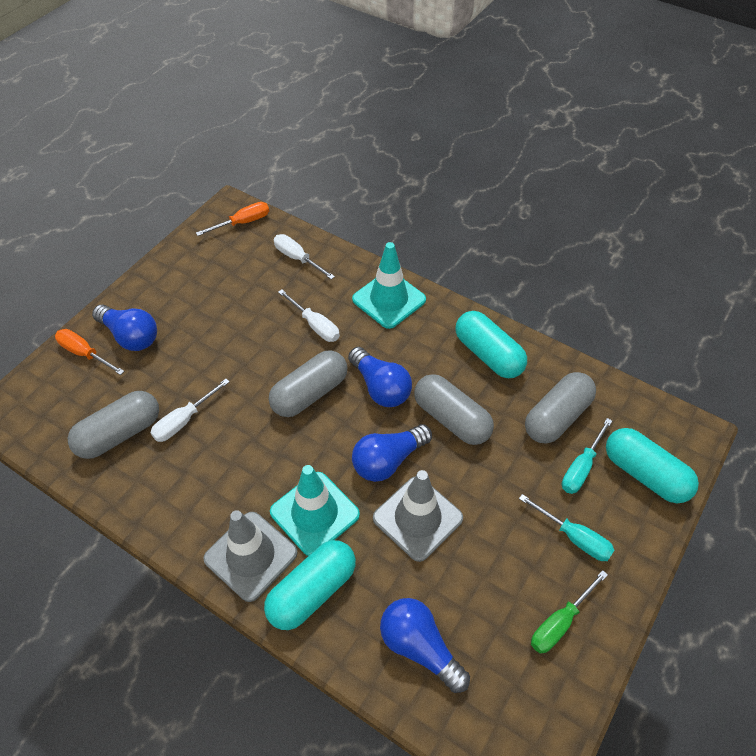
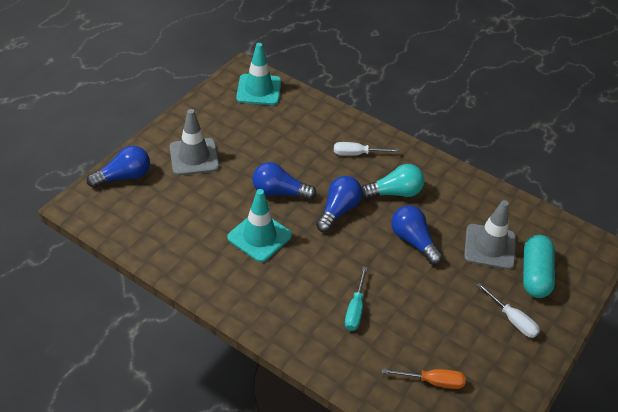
green screwdriver: [531,570,608,654] = 1 -> none = 0
grey capsule: [68,391,159,459] [269,350,347,417] [414,374,494,445] [525,372,596,444] = 4 -> none = 0
orange screwdriver: [55,329,125,375] [196,202,269,236] = 2 -> [382,368,466,389] = 1
turquoise capsule: [264,540,356,630] [455,311,527,378] [606,428,699,503] = 3 -> [523,235,555,298] = 1
turquoise light bulb: none = 0 -> [362,164,425,199] = 1
turquoise screwdriver: [519,494,614,561] [562,418,612,494] = 2 -> [345,266,368,331] = 1
white screwdriver: [150,379,230,442] [274,234,335,279] [278,289,340,342] = 3 -> [334,142,400,156] [477,283,540,338] = 2

